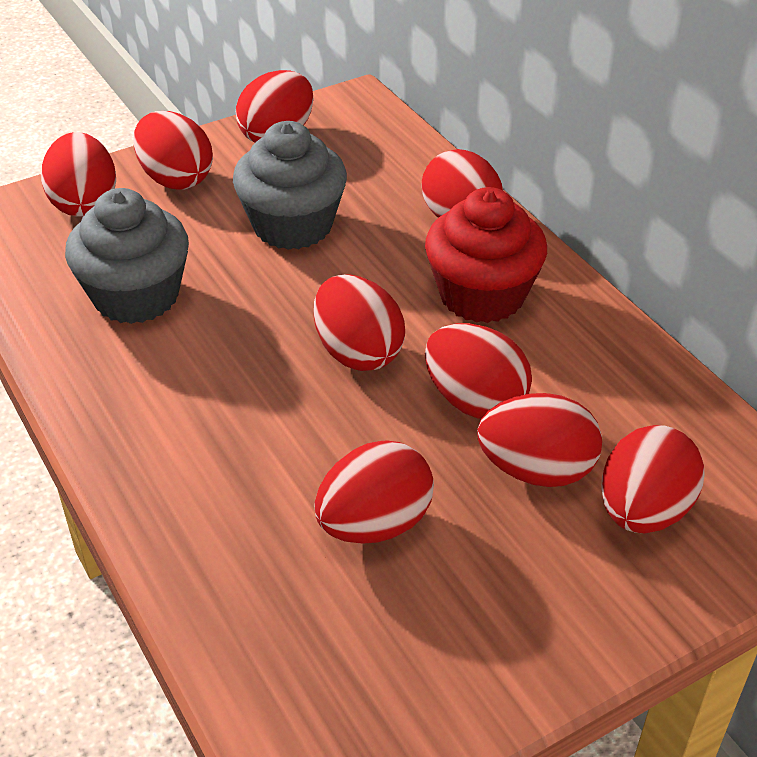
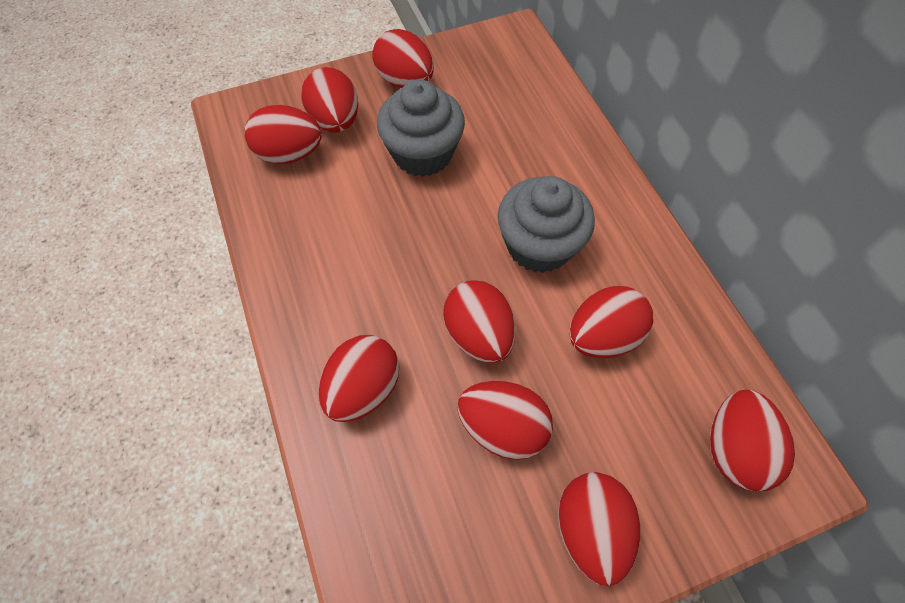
red cupcake: [425,187,547,323] = 1 -> none = 0

